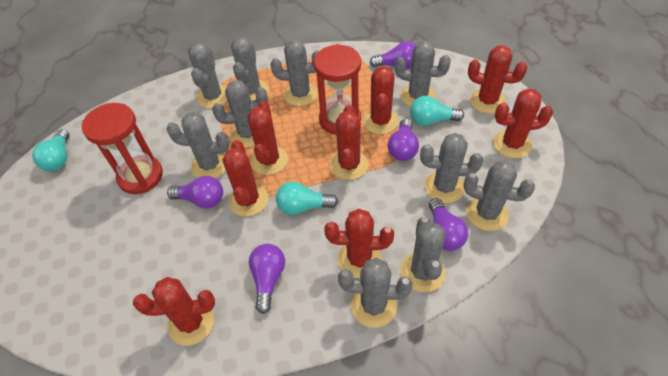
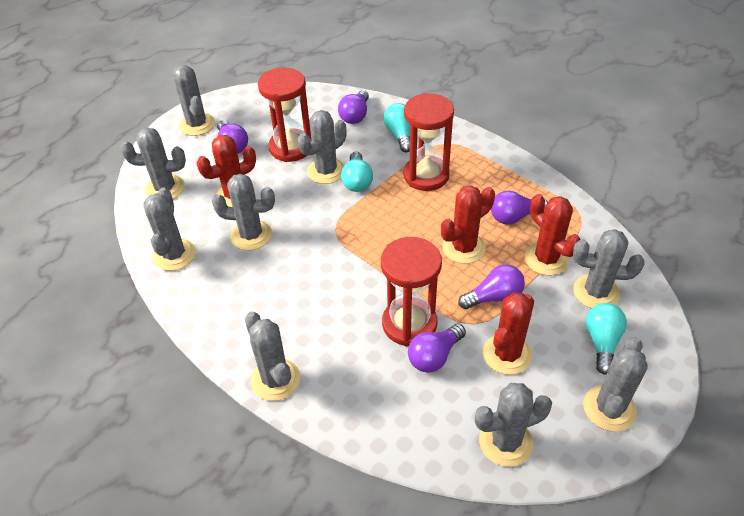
grey cactus: [166,112,230,178] [188,42,227,108] [212,80,268,148] [231,37,269,101] [270,40,319,106] [338,258,412,328] [395,41,451,107] [400,217,446,292] [420,133,483,203] [463,160,535,231] = 10 -> [120,128,186,199] [143,188,196,271] [173,65,215,136] [212,174,275,251] [245,312,300,401] [298,110,347,184] [475,383,552,467] [573,229,645,309] [583,337,648,431] = 9
red cactus: [133,277,215,346] [222,140,268,217] [247,101,288,175] [324,209,394,278] [330,105,369,180] [363,66,399,134] [468,45,528,114] [493,88,553,158] = 8 -> [196,135,256,207] [441,185,495,264] [483,292,534,375] [525,194,581,275] = 4
red hourglass: [82,103,163,194] [314,44,361,135] = 2 -> [258,68,312,162] [381,237,442,347] [403,93,454,191] = 3

